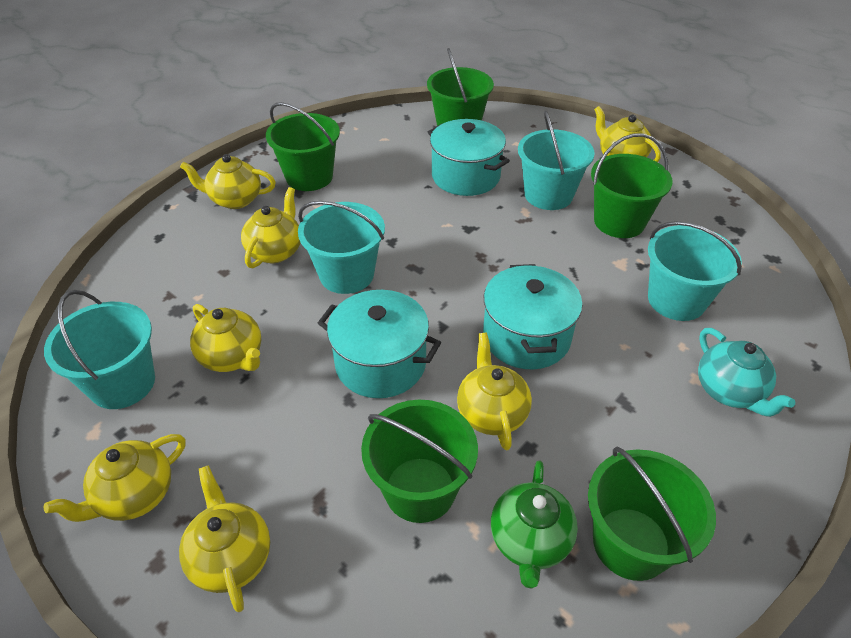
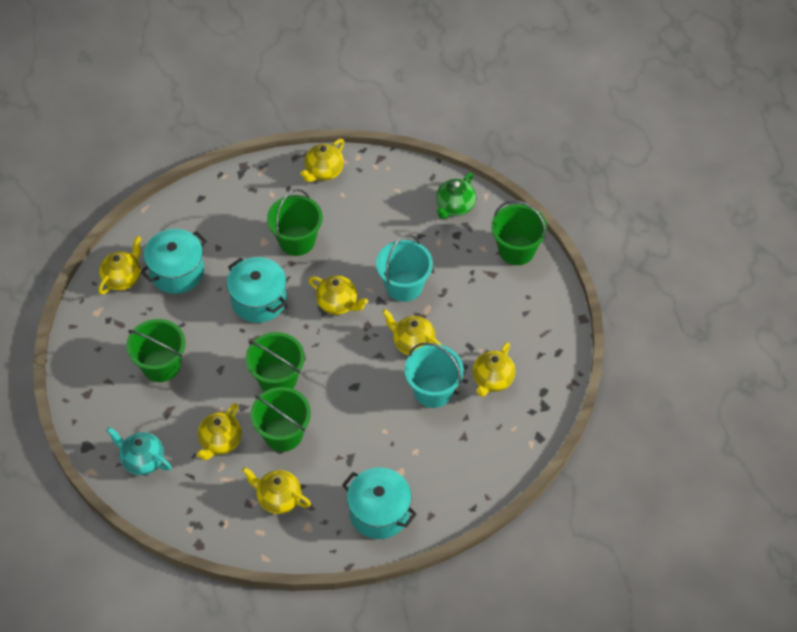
turquoise bucket: [44,290,155,409] [298,201,385,294] [518,110,595,210] [648,221,742,321] = 4 -> [376,234,433,302] [405,342,464,408] = 2

